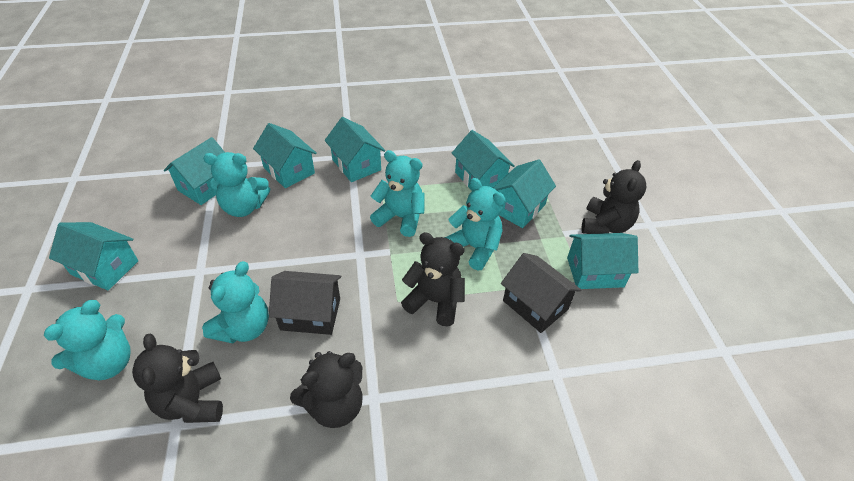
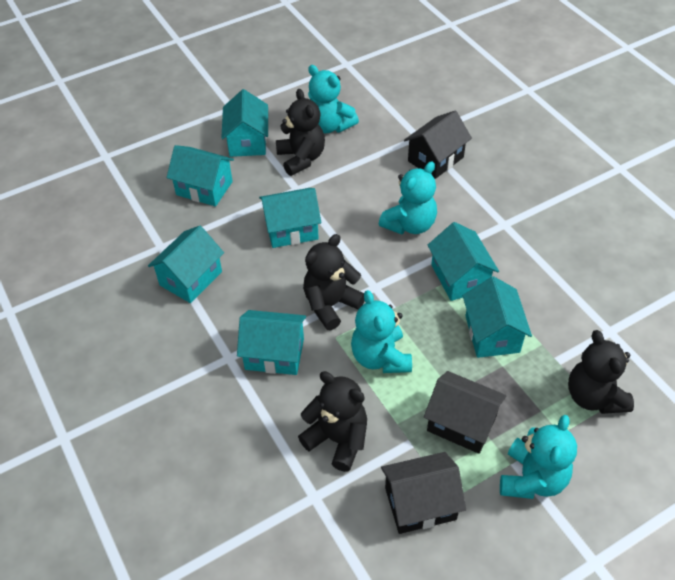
black house: [269,271,341,335] [501,253,581,333] = 2 -> [381,452,466,534] [404,110,472,179] [424,371,507,454] = 3
turquoise teddy bear: [43,300,131,380] [202,261,269,343] [203,152,270,217] [370,150,425,237] [445,178,505,270] = 5 -> [308,65,359,133] [351,290,412,373] [379,161,437,234] [500,415,577,499] = 4

